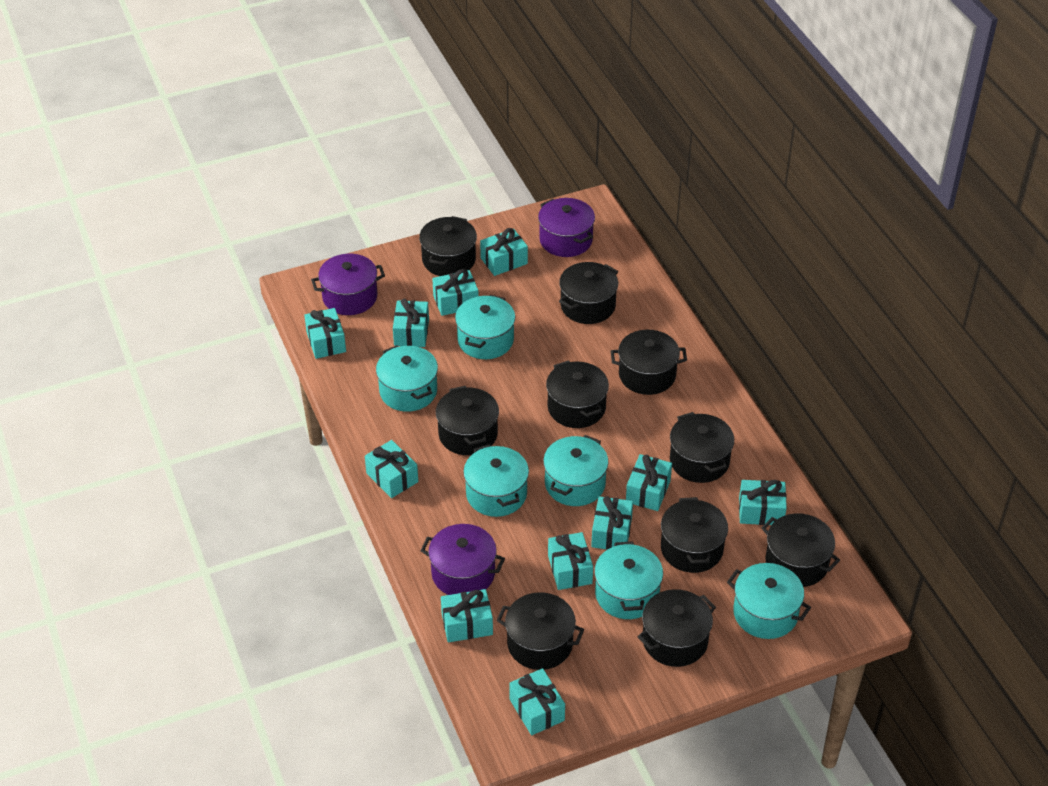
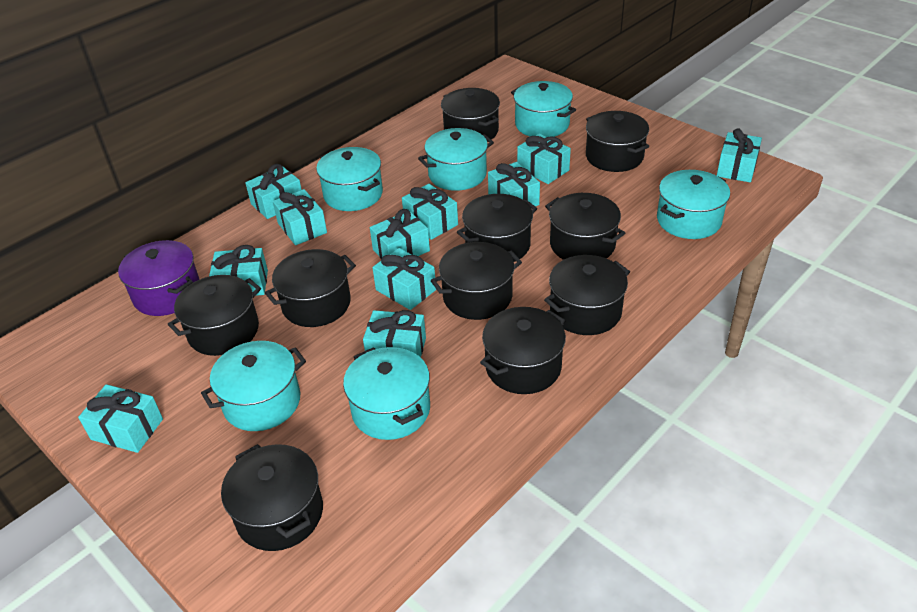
purple pot: [311,254,385,315] [420,524,505,595] [538,198,595,257] = 3 -> [118,240,200,316] = 1

